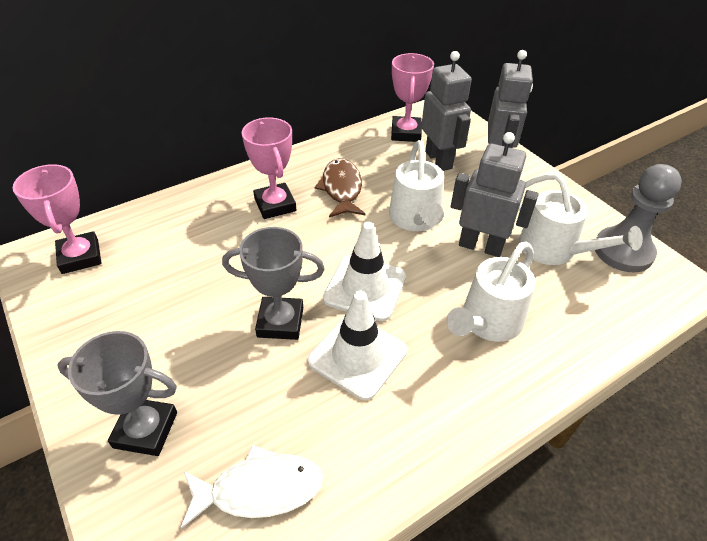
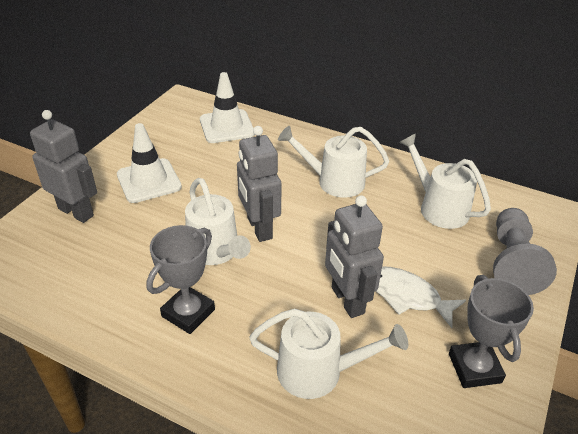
brown fish: [315,158,366,218] = 1 -> none = 0
pink trophy: [13,164,101,274] [242,117,296,219] [391,53,434,142] = 3 -> none = 0
white watering can: [389,140,444,231] [446,241,536,342] [519,173,643,265] = 3 -> [185,178,251,265] [249,309,408,399] [278,126,389,198] [399,133,491,229] = 4

